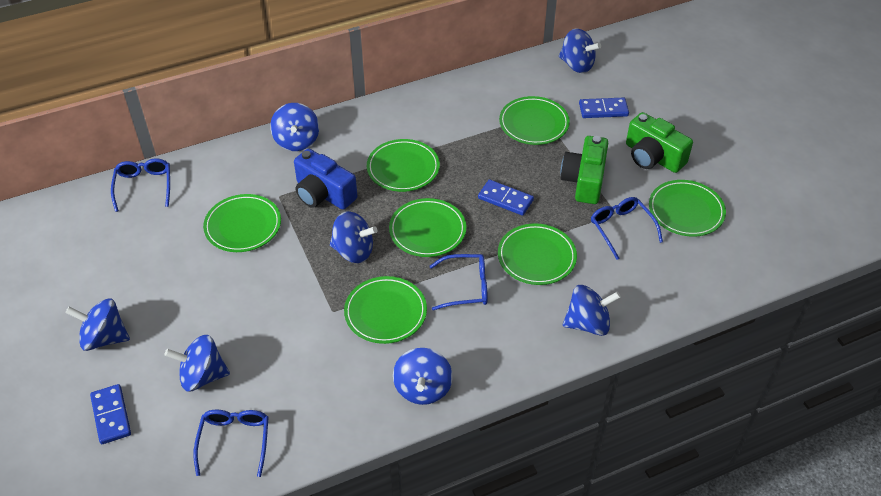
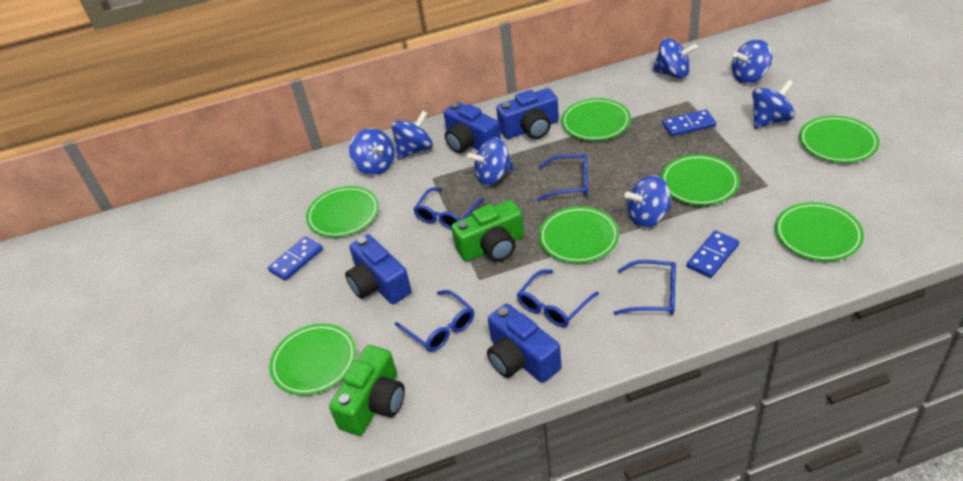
blue camera: [294,149,357,210] = 1 -> [345,234,412,304] [444,102,501,153] [487,304,562,383] [496,88,559,139] = 4
blue glasses: [111,159,170,212] [193,410,269,477] [430,254,488,310] [591,197,663,260] = 4 -> [395,290,474,352] [413,187,484,230] [517,270,599,327] [537,154,588,201] [613,260,676,315] = 5

